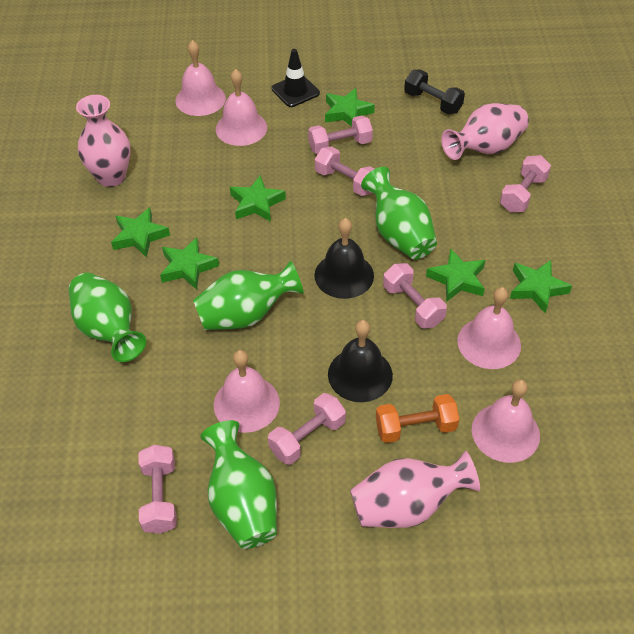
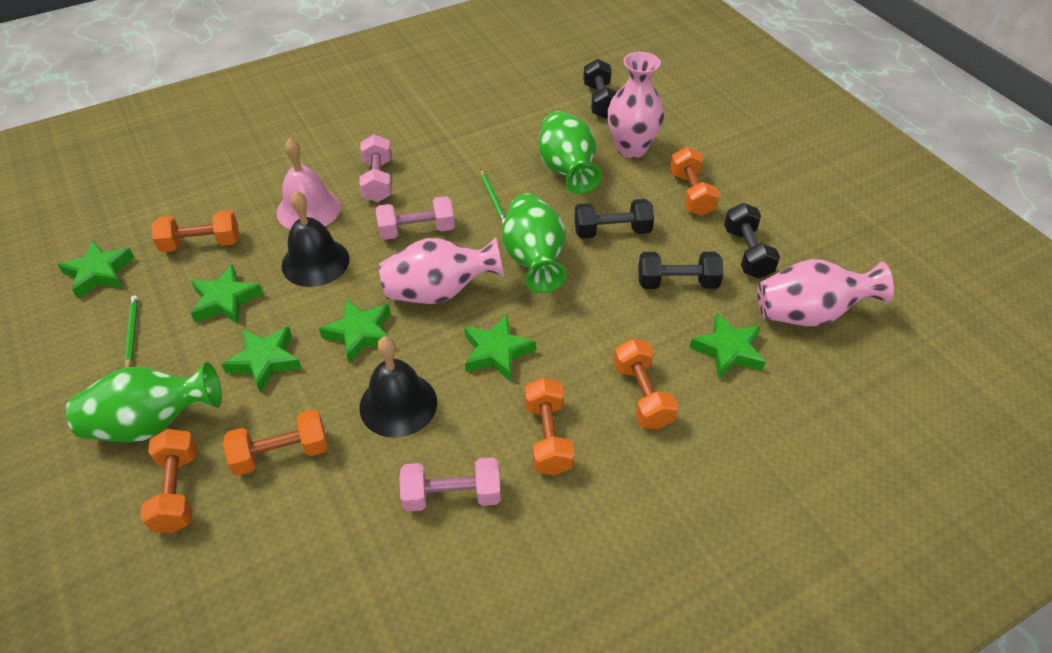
black dumbbell: [404,70,465,114] = 1 -> [574,199,654,239] [583,59,617,119] [638,252,723,289] [724,203,780,279] = 4
black traffic cone: [272,49,320,107] = 1 -> none = 0
green pencil: none = 0 -> [124,296,138,367] [480,169,506,224] = 2
green vase: [69,273,146,362] [193,260,304,330] [200,420,277,549] [361,167,437,260] = 4 -> [66,362,222,442] [502,193,566,293] [539,111,601,194] = 3
orange dumbbell: [376,394,459,443] = 1 -> [140,429,197,533] [152,210,239,252] [223,409,328,476] [525,377,574,476] [613,339,679,429] [670,147,720,216] = 6
pink bell: [175,40,226,116] [214,350,280,433] [216,69,267,146] [457,287,521,369] [472,379,540,463] = 5 -> [277,138,341,230] = 1
pink dumbbell: [139,445,177,534] [268,393,346,465] [308,115,373,154] [315,146,374,196] [383,263,447,329] [500,155,551,212] = 6 -> [359,134,392,202] [376,196,455,240] [399,457,501,512] = 3

